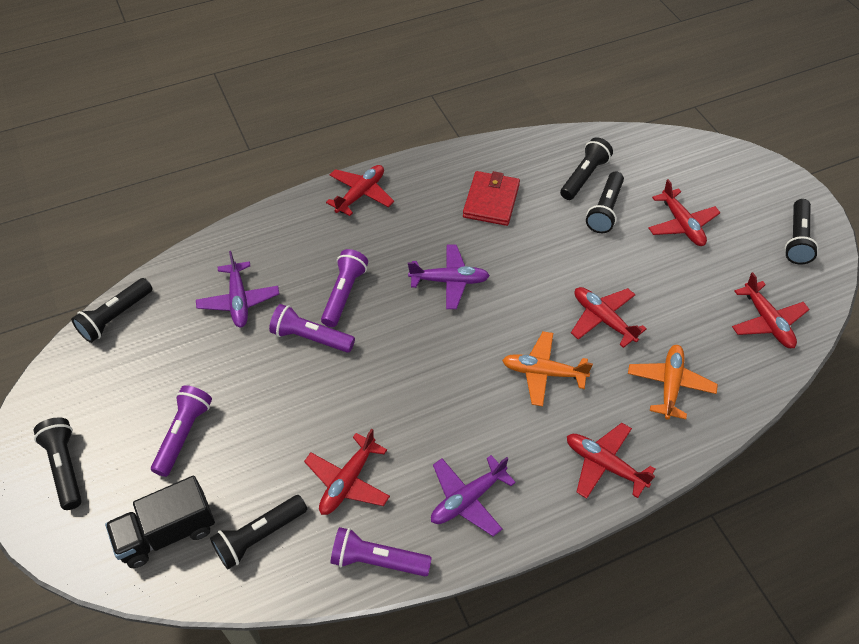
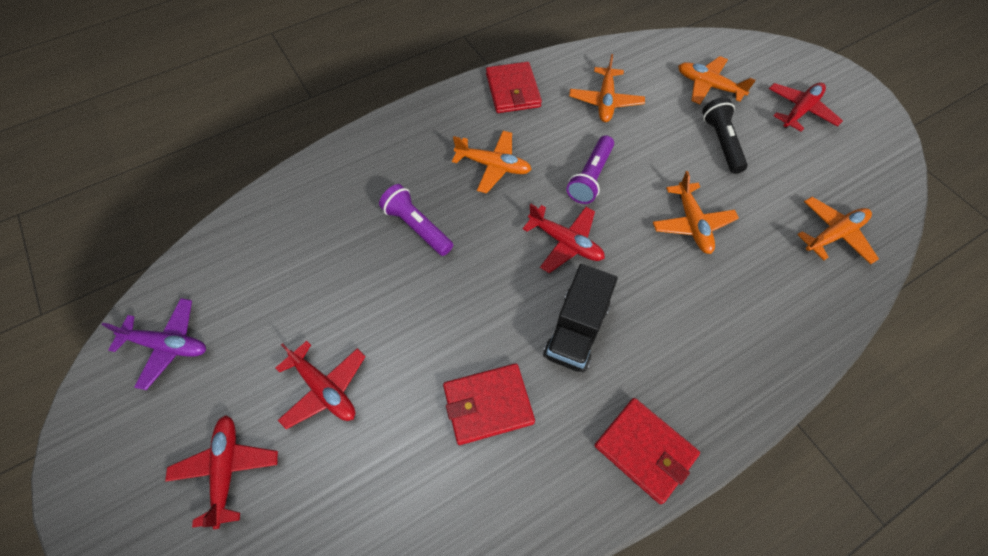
black flashlight: [34,418,82,510] [71,278,153,343] [210,495,307,569] [560,137,613,200] [586,171,624,233] [785,199,819,265] = 6 -> [702,97,748,174] = 1
orange plane: [502,331,593,406] [628,345,718,419] = 2 -> [452,131,532,193] [569,54,645,122] [653,171,739,254] [678,56,756,104] [797,197,879,265] = 5
purple flashlight: [151,385,212,477] [269,304,355,353] [321,249,368,327] [330,527,432,576] = 4 -> [379,184,453,256] [566,135,614,204] = 2
purple plane: [196,251,279,327] [408,245,490,309] [431,455,516,536] = 3 -> [101,298,206,390] = 1
red plane: [304,428,390,515] [326,165,394,216] [567,423,655,499] [571,287,647,348] [649,179,720,246] [732,272,810,348] = 6 -> [165,415,278,529] [275,341,366,429] [523,204,605,273] [769,82,843,131] = 4
red wallet: [463,171,520,226] = 1 -> [443,363,535,445] [486,62,542,113] [594,398,700,504] = 3

